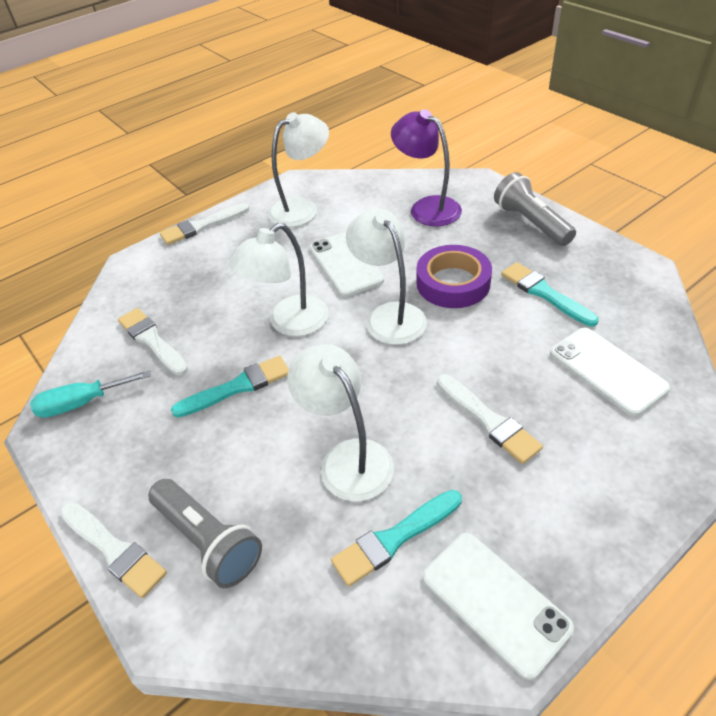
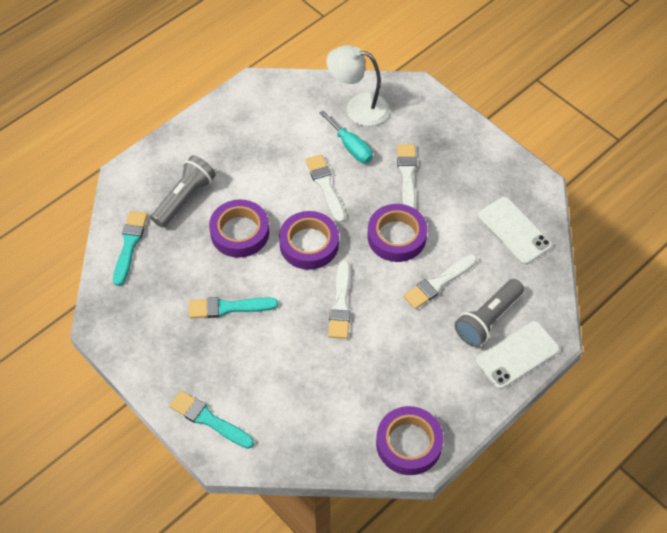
purple lamp: [391,109,462,226] = 1 -> none = 0
purple tape: [416,245,492,308] = 1 -> [209,199,269,258] [279,211,339,270] [367,204,428,262] [376,406,443,475] = 4
white lamp: [229,223,329,336] [268,112,329,227] [287,344,394,501] [346,209,427,345] = 4 -> [326,45,389,126] = 1
white phone: [309,232,384,297] [423,533,574,680] [550,328,670,416] = 3 -> [475,321,560,389] [478,197,552,264] = 2

